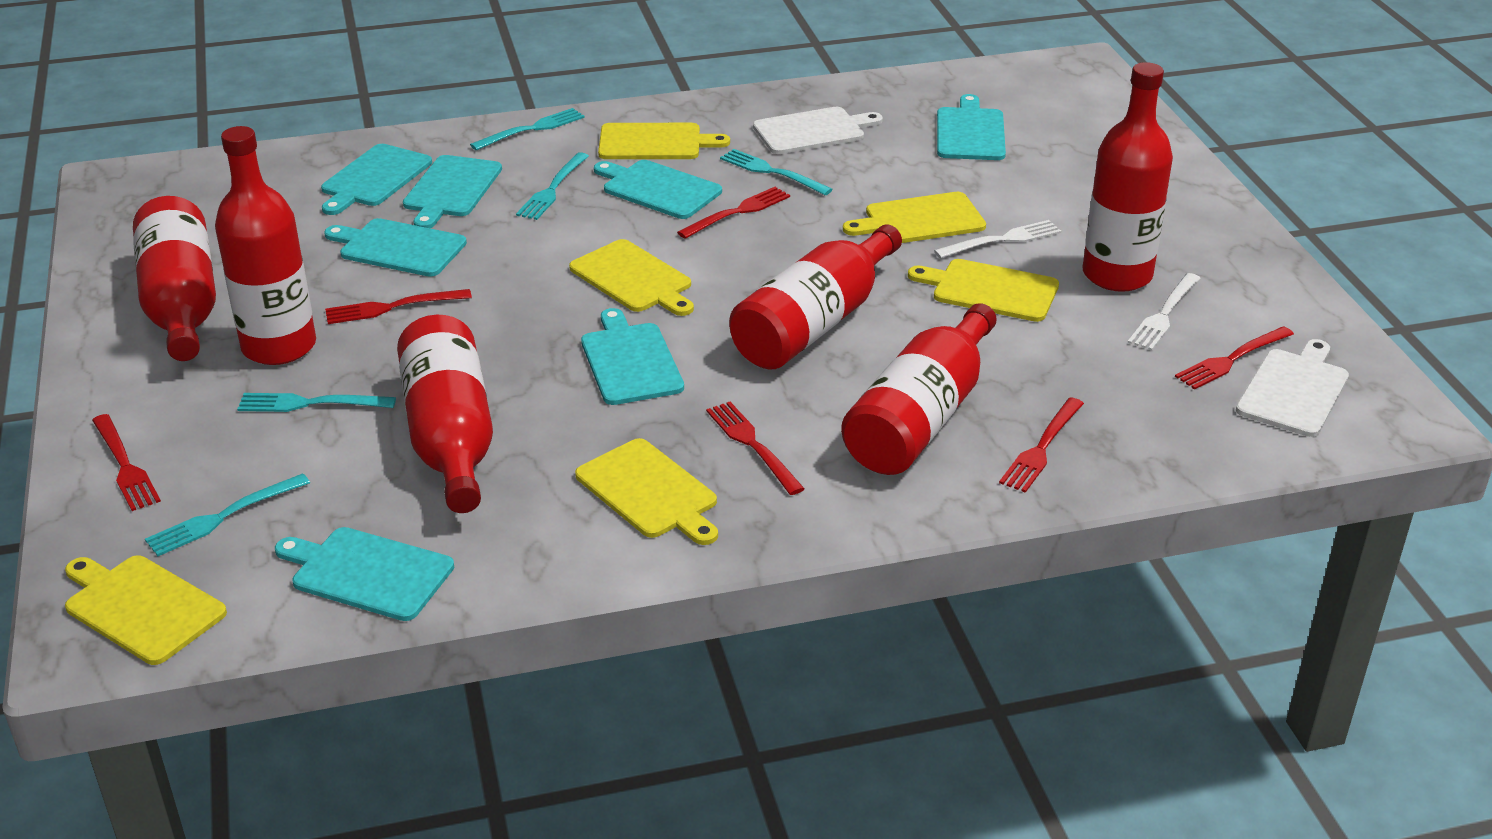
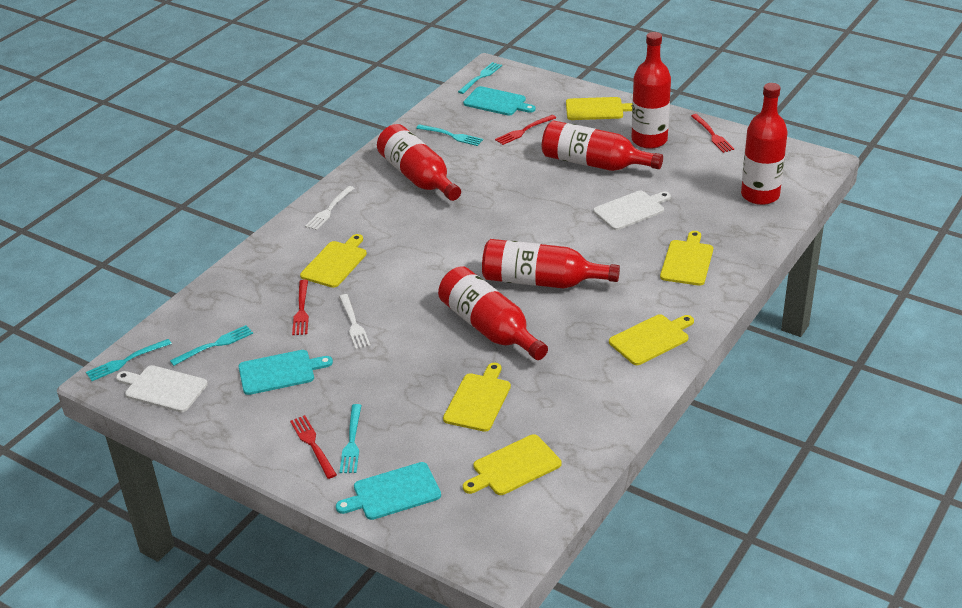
red fork: [92,414,161,511] [325,289,472,324] [677,187,790,239] [706,402,805,495] [999,397,1084,493] [1175,326,1294,390] = 6 -> [290,415,337,479] [292,280,309,335] [495,115,556,145] [691,114,734,153] = 4
turquoise cutting board: [275,527,454,621] [321,144,432,215] [324,218,467,277] [403,155,502,228] [581,308,684,405] [594,160,722,219] [937,94,1006,160] = 7 -> [238,350,333,395] [336,462,441,520] [463,86,536,116] = 3

